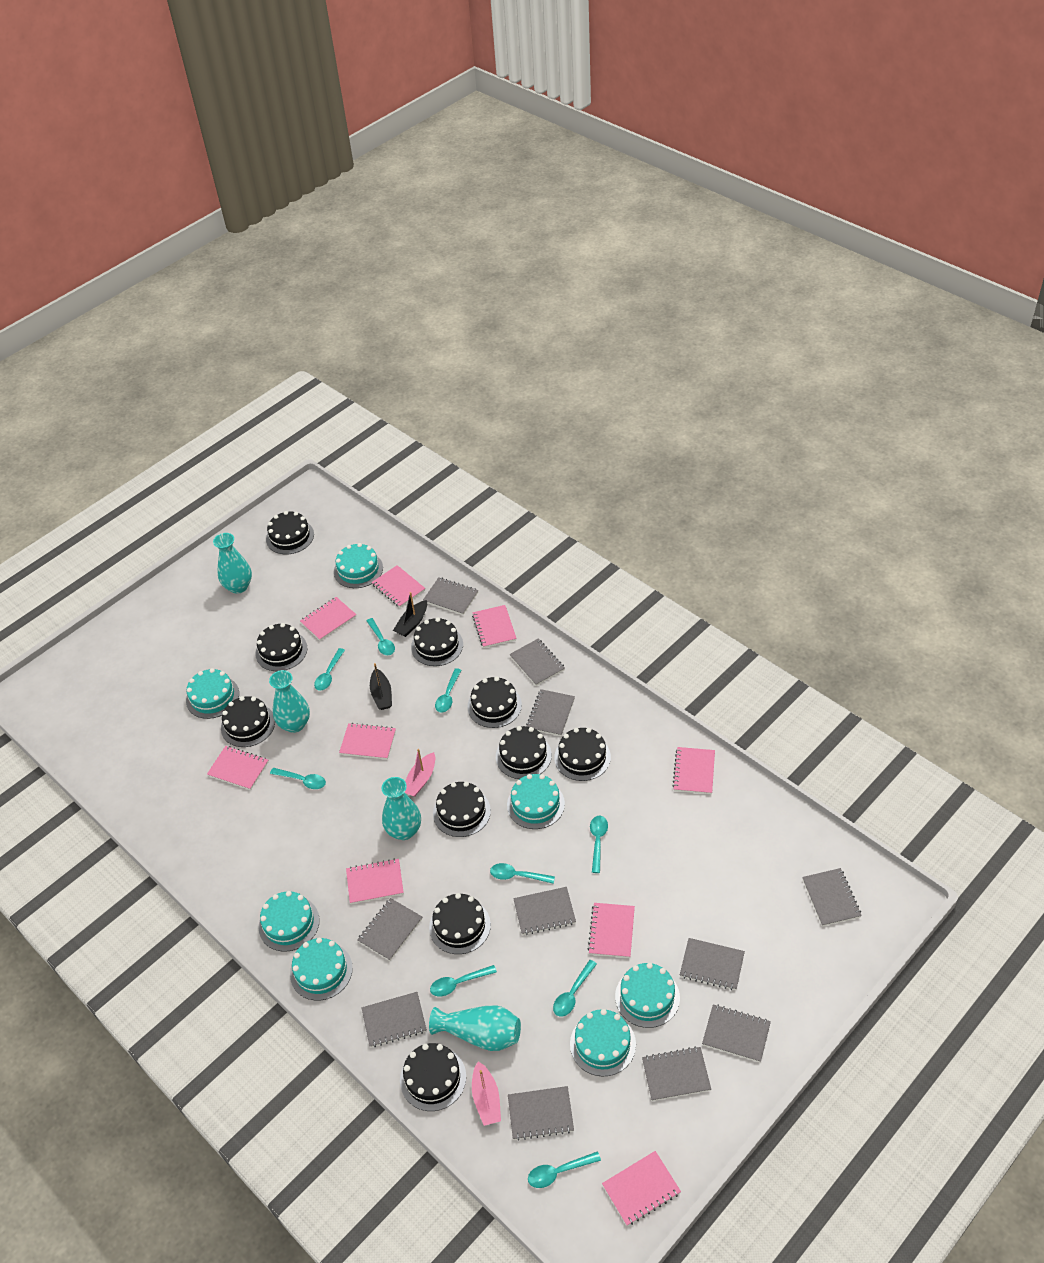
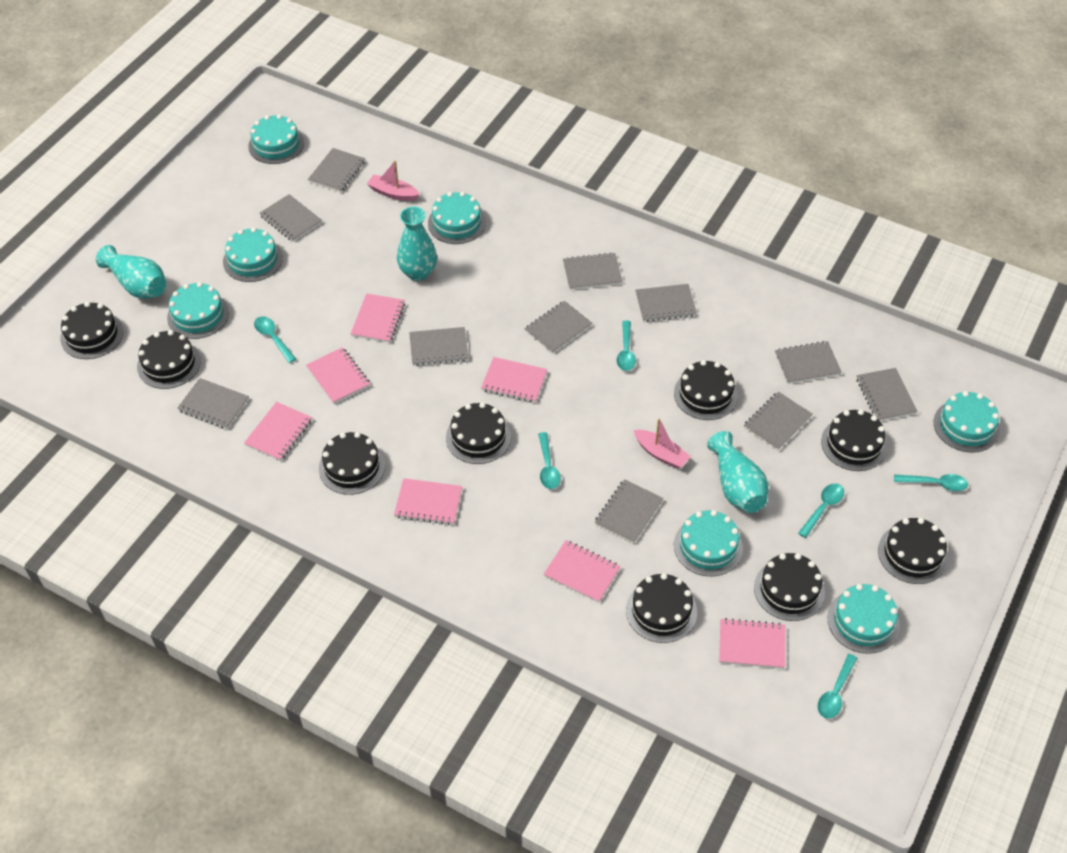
black boat: [370,663,392,710] [393,592,427,637] = 2 -> none = 0
black cake: [221,696,275,747] [255,623,307,671] [266,511,314,554] [400,1043,466,1111] [411,617,463,666] [429,893,491,954] [433,781,491,837] [467,676,522,728] [496,726,552,779] [554,728,611,781] = 10 -> [60,302,123,359] [137,330,201,389] [319,432,385,495] [446,402,511,464] [626,573,697,643] [674,360,738,420] [754,553,825,621] [821,409,887,471] [878,518,948,584] = 9
pink notebook: [207,746,269,790] [300,597,356,641] [339,723,396,760] [346,858,404,904] [372,565,425,607] [472,605,517,648] [588,903,635,958] [602,1151,681,1226] [673,747,715,794] = 9 -> [244,402,312,461] [306,347,370,404] [351,293,405,343] [394,478,462,525] [481,357,548,403] [544,540,621,603] [719,618,785,669] = 7
turquoise spoon: [270,768,326,789] [314,648,345,691] [366,618,395,655] [430,965,497,997] [435,668,461,712] [490,863,555,884] [528,1151,601,1188] [553,960,597,1017] [590,816,608,873] = 9 -> [254,316,296,363] [538,432,561,489] [617,320,636,371] [798,483,844,538] [818,654,857,719] [894,474,968,491] = 6
turquoise vase: [213,533,252,594] [269,670,310,733] [382,777,421,840] [429,1005,521,1051] = 4 -> [96,245,166,299] [397,207,437,281] [707,431,768,513] = 3

